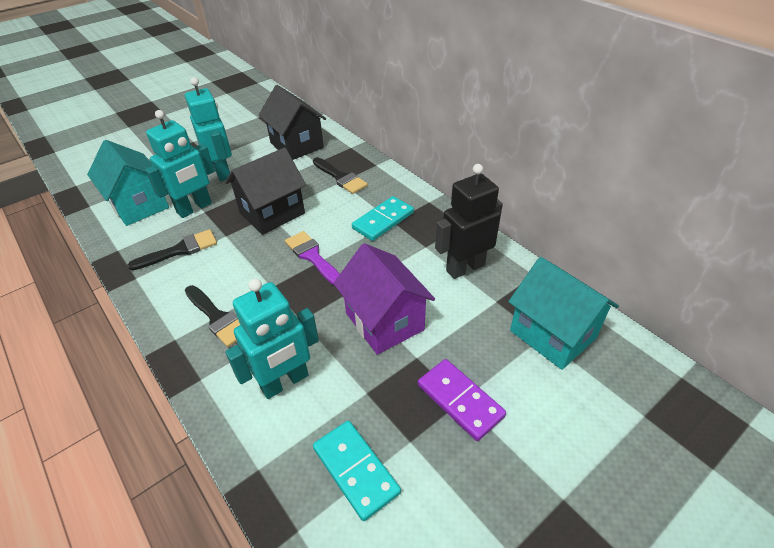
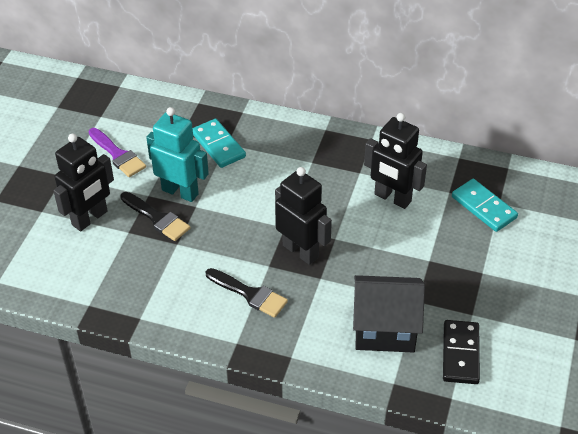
black brush: [127,229,217,270] [185,285,240,347] [313,157,368,194] = 3 -> [120,192,191,241] [205,268,288,318] = 2
black domino: none = 0 -> [443,320,480,384] = 1
black house: [225,147,306,235] [259,85,326,160] = 2 -> [353,275,425,353] = 1
black robot: [435,164,503,279] = 1 -> [53,133,114,231] [275,167,332,265] [364,113,427,209] = 3
purple domino: [418,359,506,441] = 1 -> none = 0
purple house: [333,243,435,355] = 1 -> none = 0
turquoise house: [87,140,169,226] [508,257,619,370] = 2 -> none = 0
turquoise robot: [145,110,215,218] [185,77,232,181] [225,279,319,399] = 3 -> [146,107,209,202] = 1

